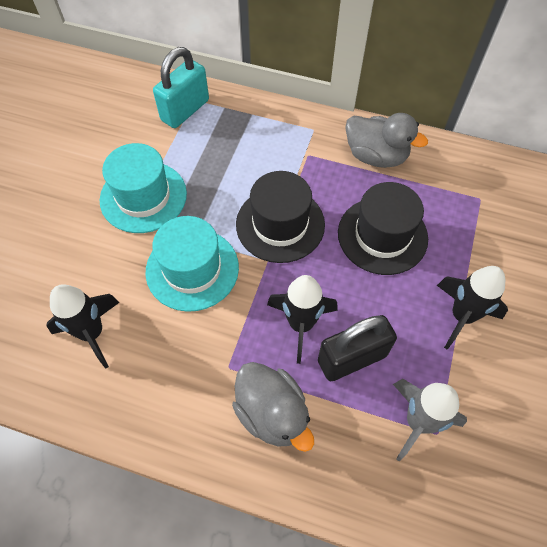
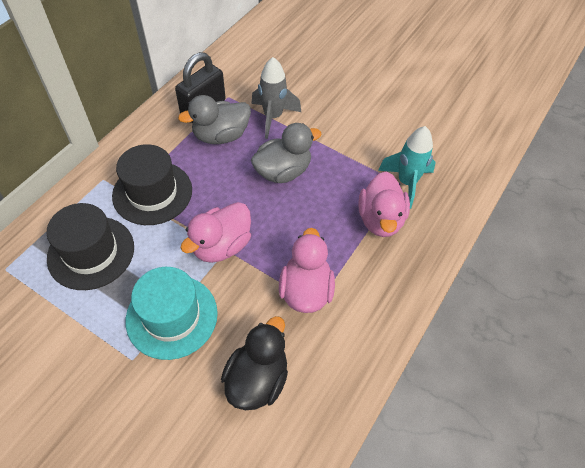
black duck: none = 0 -> [221,316,288,410] = 1
black rocket: [46,284,120,369] [267,275,338,364] [437,266,508,350] = 3 -> none = 0
pink duck: none = 0 -> [180,202,251,263] [279,228,335,313] [358,172,410,237] = 3
turquoise hat: [100,143,187,233] [145,216,239,312] = 2 -> [125,267,218,360] = 1
turquoise padlock: [153,47,209,128] = 1 -> none = 0
turquoise rocket: none = 0 -> [378,126,436,209] = 1

